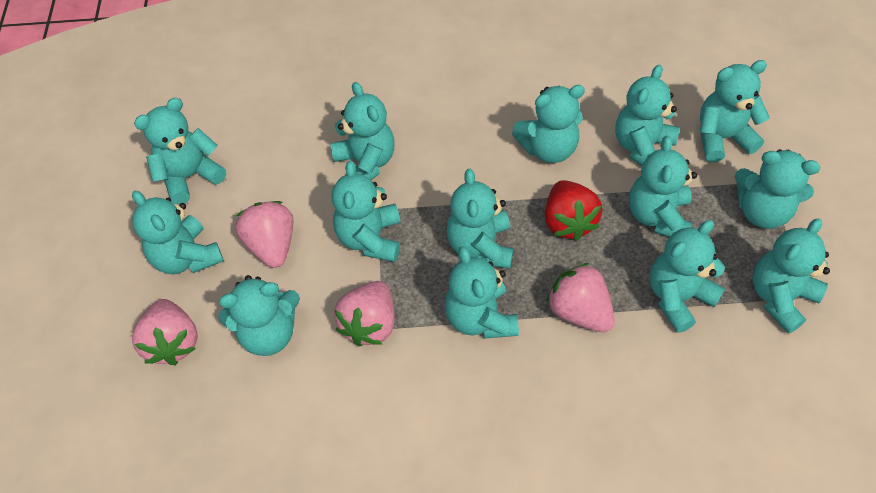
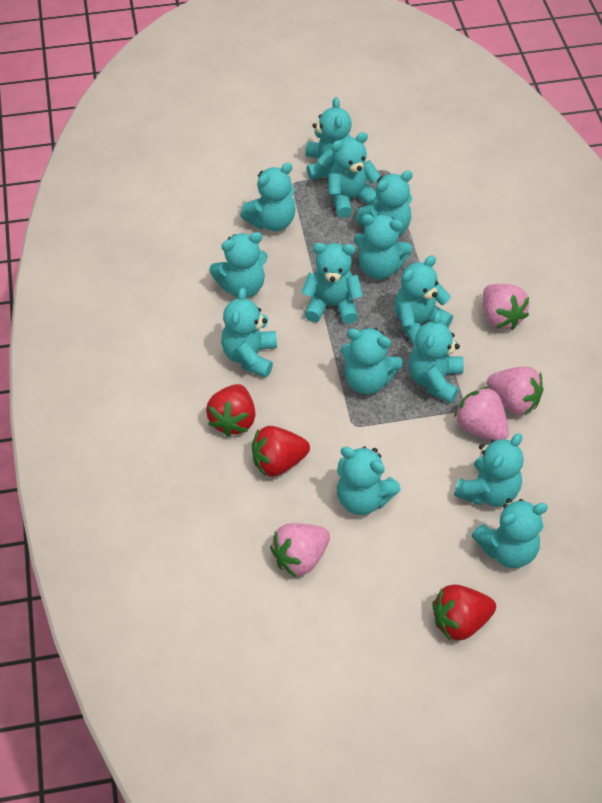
red strawberry: [545,180,602,241] = 1 -> [206,384,255,437] [252,426,310,477] [432,584,496,641] = 3

